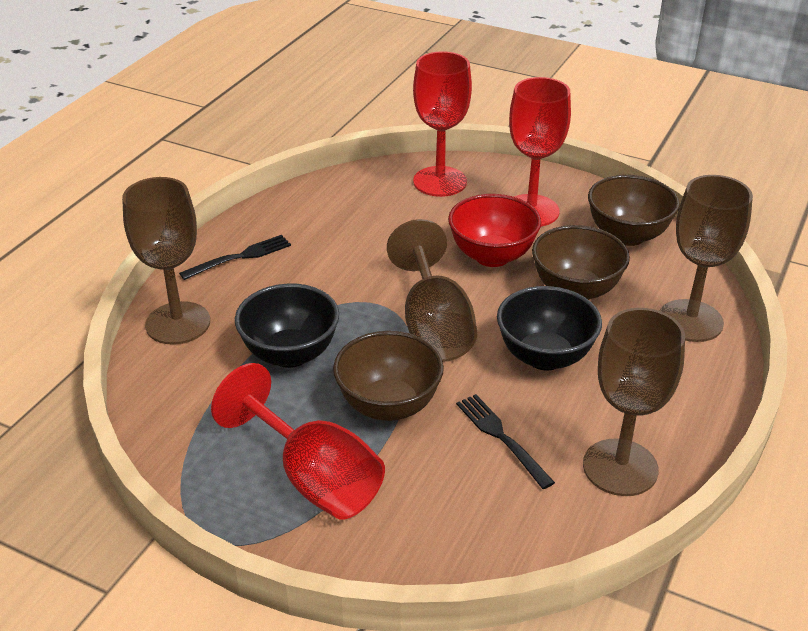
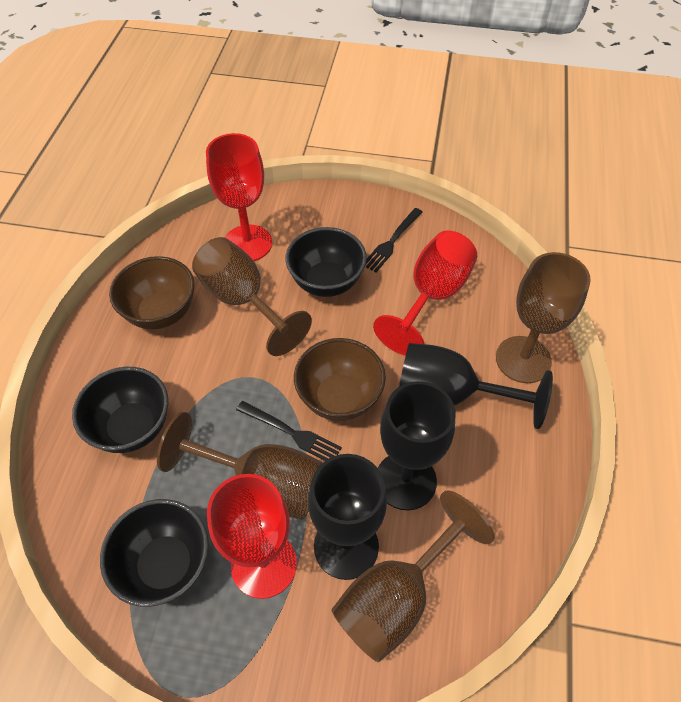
black bowl: [235,284,339,368] [497,286,602,370] = 2 -> [72,367,168,453] [100,499,209,607] [285,227,367,297] = 3
black goblet: none = 0 -> [308,454,387,580] [378,381,455,511] [399,343,553,429] = 3
brown bowl: [333,331,444,421] [532,225,630,300] [588,175,680,246] = 3 -> [109,256,194,329] [294,338,386,421] = 2
red bowl: [448,194,541,267] = 1 -> none = 0

